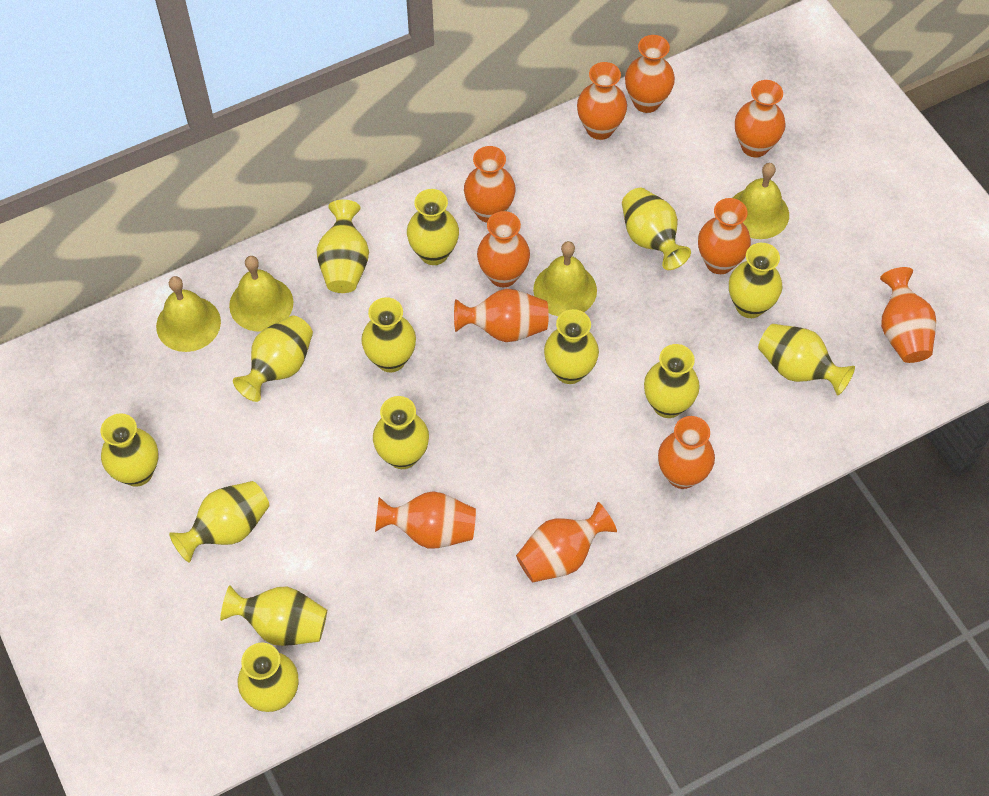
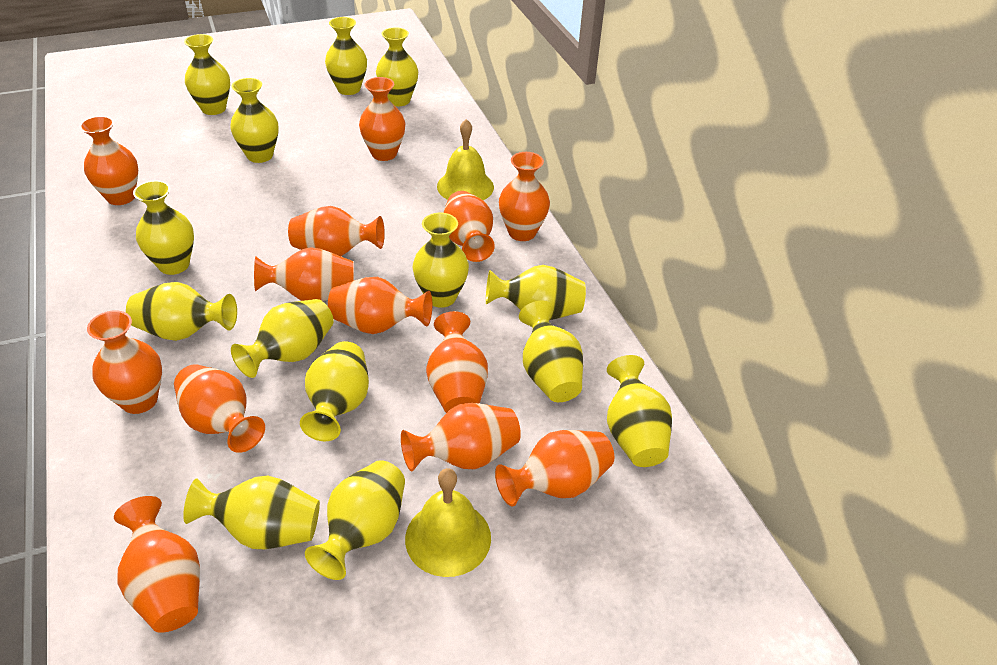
orange vase: [375,491,476,548] [454,289,549,342] [464,146,516,223] [477,211,530,287] [516,502,617,582] [577,62,627,140] [625,35,675,113] [658,416,715,489] [698,198,751,274] [735,80,786,157] [880,267,936,363] = 11 -> [79,116,138,205] [87,310,162,414] [114,496,200,633] [174,364,265,453] [254,247,354,301] [288,206,385,256] [328,277,432,334] [359,77,405,161] [401,403,521,472] [426,311,488,413] [443,191,495,262] [495,430,614,507] [499,152,550,241] = 13
yellow bell: [156,276,221,352] [229,256,293,331] [533,241,597,317] [733,163,789,239] = 4 -> [405,468,491,577] [437,119,494,200] = 2

